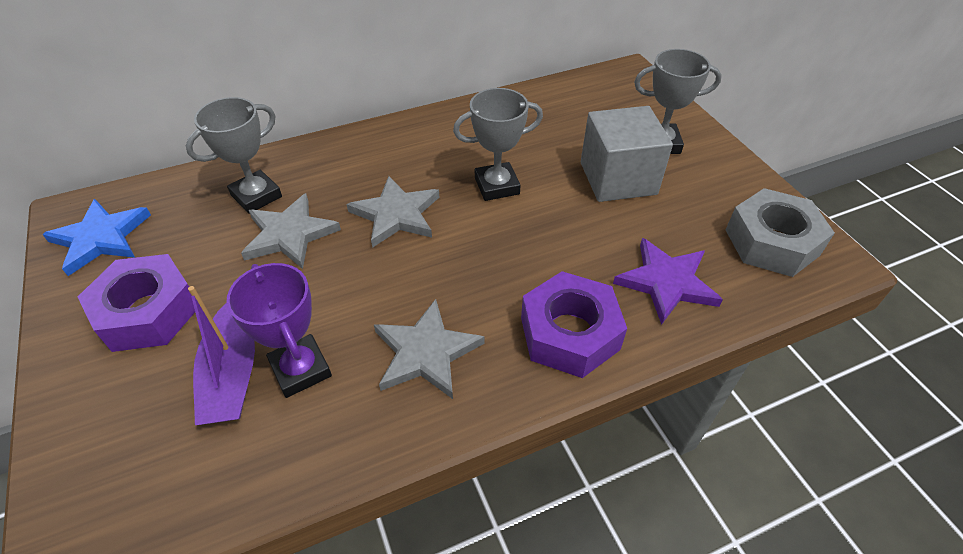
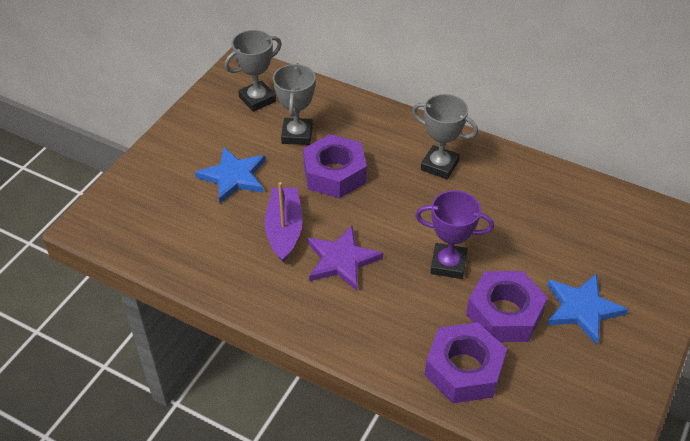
blue star: [42,199,151,276] = 1 -> [195,147,265,203] [547,273,628,345] = 2
grey cube: [581,106,673,202] = 1 -> none = 0
grey nut: [726,188,835,277] = 1 -> none = 0
grey star: [241,193,341,269] [347,176,439,248] [374,299,485,399] = 3 -> none = 0
purple nut: [78,254,195,352] [521,271,627,378] = 2 -> [303,134,367,198] [425,322,507,403] [466,271,548,342] = 3

